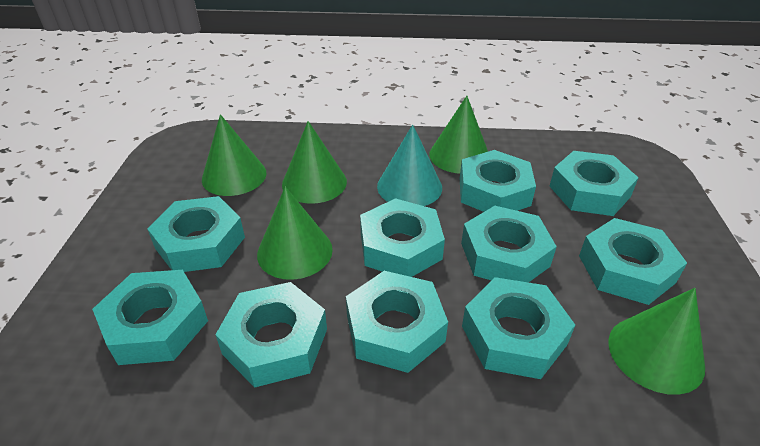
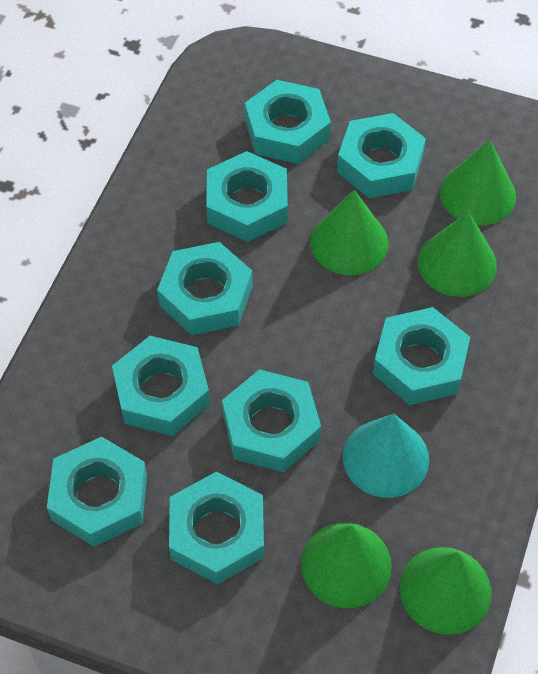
turquoise nut: [92,270,208,365] [147,196,245,272] [215,282,327,387] [346,271,448,373] [360,198,445,277] [459,150,536,212] [461,206,557,283] [462,277,575,379] [549,151,639,216] [579,218,687,305] = 10 -> [47,437,147,547] [112,336,210,436] [157,242,253,335] [169,472,264,584] [206,151,288,242] [222,369,321,472] [245,80,331,164] [337,113,426,198] [373,307,470,405] = 9

